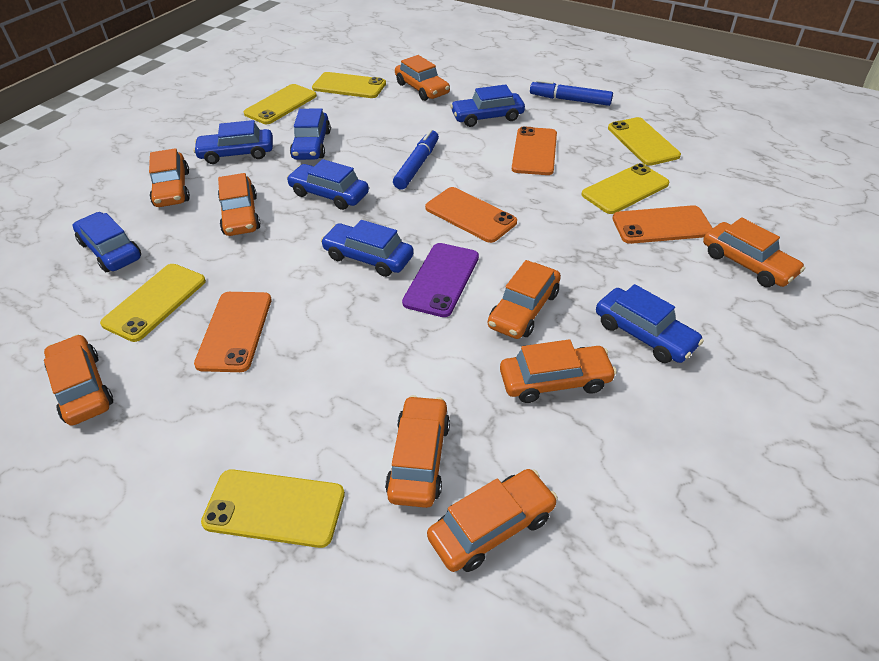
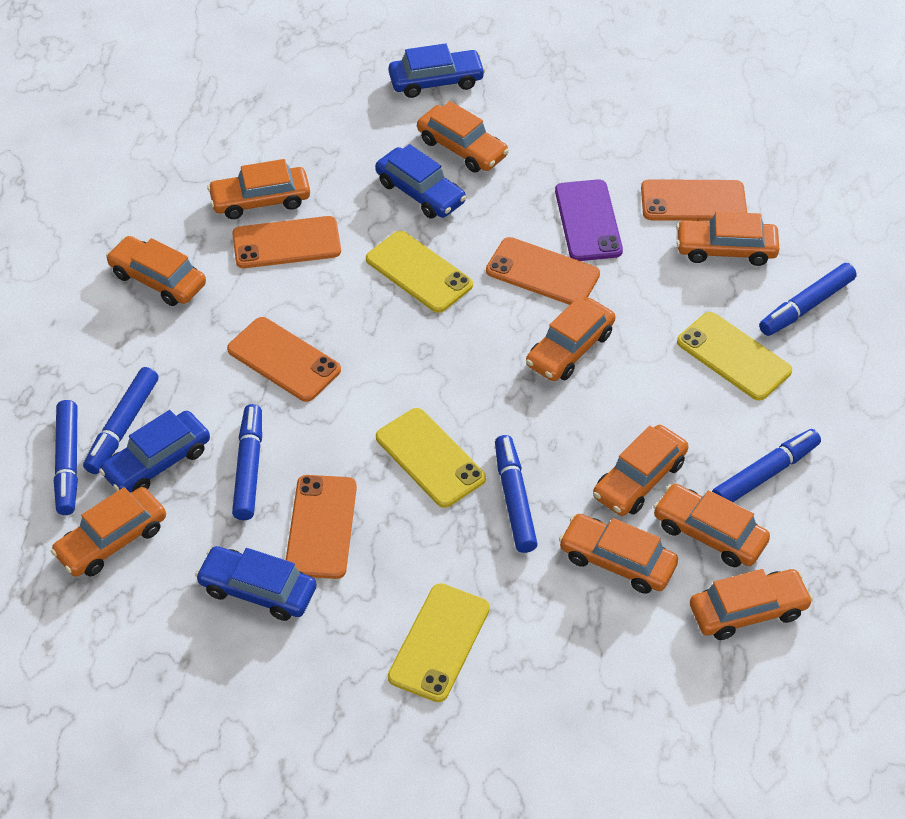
blue car: [73,212,141,272] [193,120,273,164] [287,159,369,210] [290,108,331,160] [321,220,414,277] [450,84,525,127] [596,284,704,363] = 7 -> [99,410,210,492] [195,546,316,621] [375,144,467,219] [388,43,485,98] = 4
blue marker: [393,129,439,190] [530,80,613,106] = 2 -> [54,400,78,515] [83,367,159,474] [232,404,262,520] [495,435,538,553] [712,429,821,502] [759,263,856,336] = 6
orange car: [44,334,113,426] [149,148,190,207] [218,173,261,236] [385,395,450,508] [395,55,450,101] [427,469,558,572] [488,260,561,339] [500,339,617,403] [703,217,805,287] = 9 -> [51,487,166,577] [106,236,206,306] [207,159,310,219] [417,101,509,173] [526,297,616,381] [559,514,678,594] [593,425,689,516] [653,484,770,567] [676,212,779,266] [690,569,813,640] = 10
orange phone: [194,292,271,372] [425,187,517,243] [512,126,557,175] [612,205,713,244] = 4 -> [227,317,341,402] [232,216,341,268] [286,475,357,579] [486,237,600,305] [641,179,747,221] = 5
yellow phone: [100,264,206,342] [201,469,345,548] [244,84,317,124] [312,72,386,98] [581,163,669,214] [608,117,681,166] = 6 -> [366,231,473,313] [376,408,486,508] [388,583,490,702] [677,312,792,401] = 4

